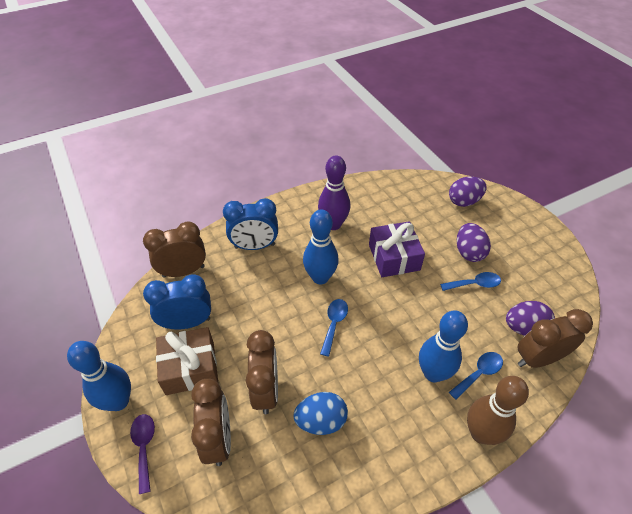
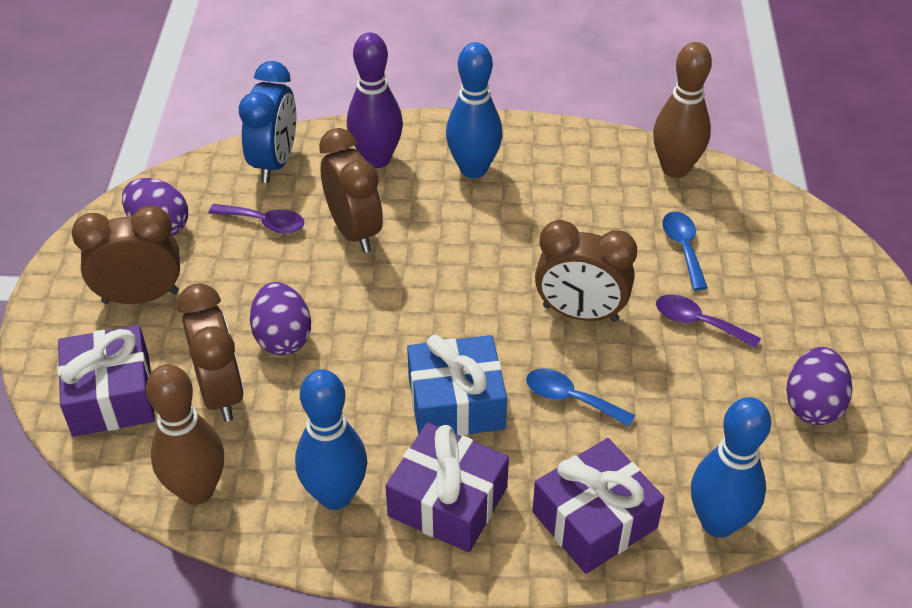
blue clock: [143,274,211,330] [223,198,278,250] = 2 -> [239,61,296,183] = 1
blue egg: [294,392,348,435] = 1 -> none = 0
blue gift: none = 0 -> [407,335,507,436] = 1
blue spoon: [320,299,348,357] [440,272,501,291] [449,352,503,400] = 3 -> [526,368,635,427] [662,211,708,290] = 2
brown bowling pin: [467,376,529,445] = 1 -> [146,364,224,505] [653,42,712,178] = 2
brown gift: [156,327,218,395] = 1 -> none = 0
purple gift: [369,221,425,277] = 1 -> [58,325,155,437] [385,422,509,552] [532,438,664,574] = 3
purple spoon: [130,414,155,494] = 1 -> [208,204,304,234] [656,294,761,349] = 2

